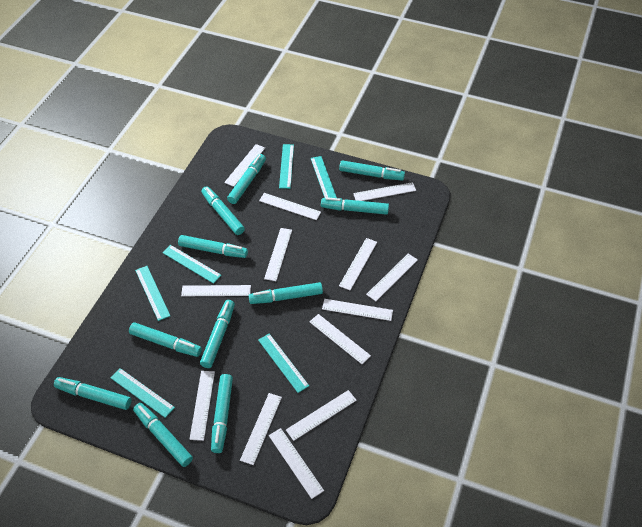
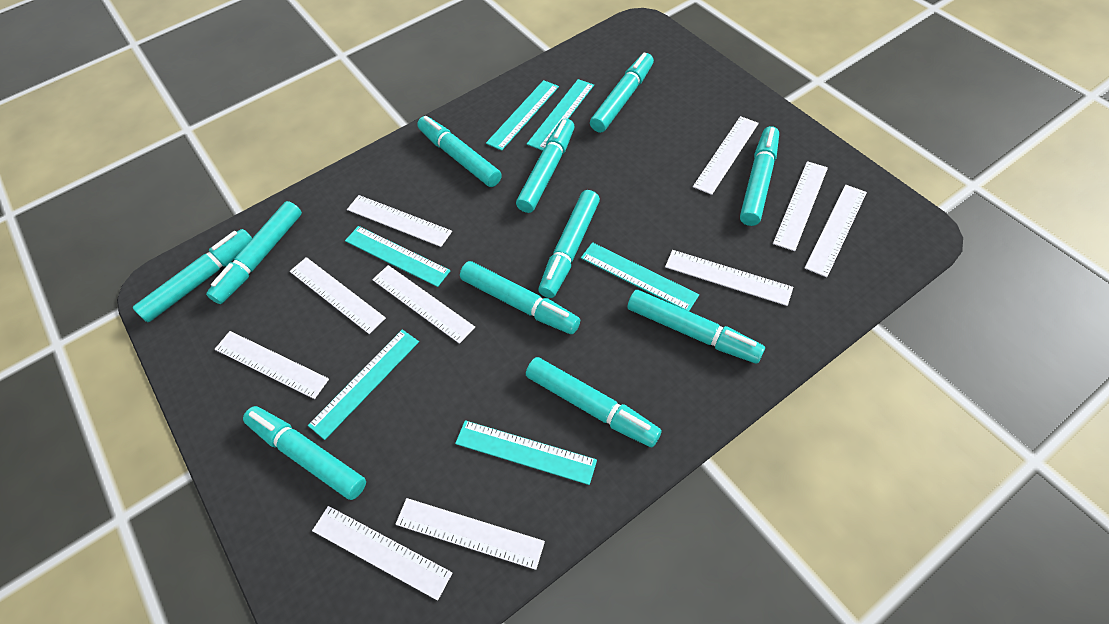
white ruler: [181,285,251,296] [189,371,215,441] [224,144,265,187] [240,393,282,465] [259,193,321,220] [264,228,292,281] [269,428,324,499] [286,390,357,441] [309,314,371,364] [322,299,393,321] [339,238,377,291] [353,182,416,201] [366,254,418,301] = 13 -> [215,331,329,399] [290,257,386,334] [312,506,452,601] [347,195,452,247] [372,265,475,344] [396,498,545,570] [665,250,793,306] [693,116,759,195] [773,161,828,251] [805,185,867,277] = 10

